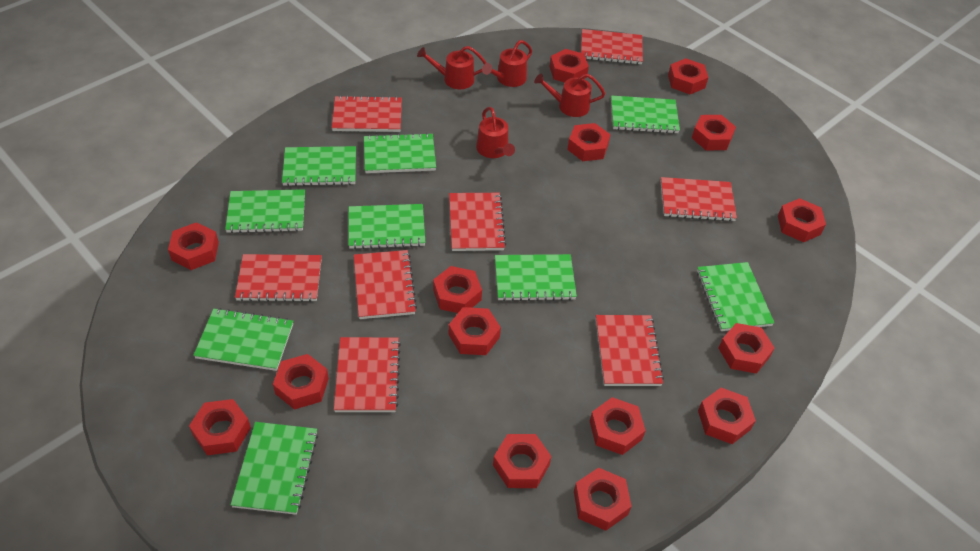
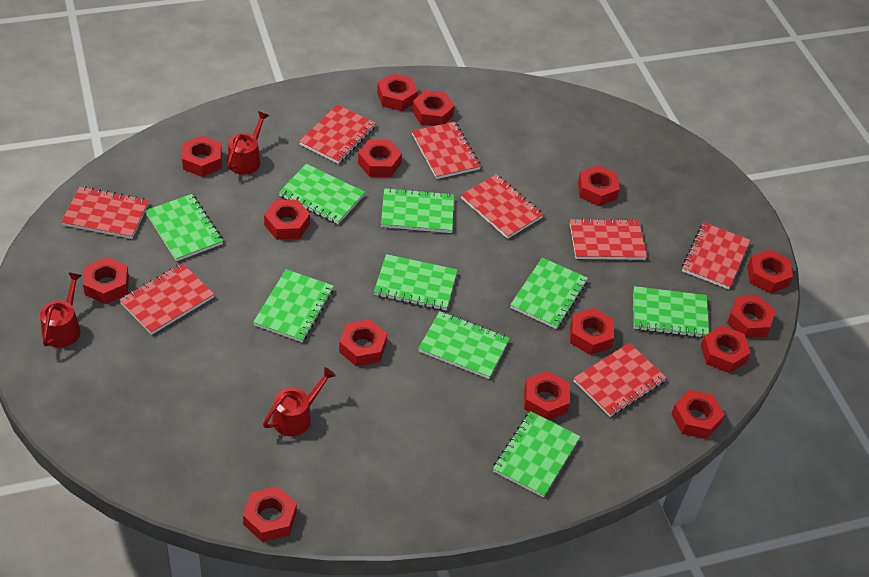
red watering can: [417,46,486,89] [476,107,515,158] [482,40,532,87] [534,74,605,117] = 4 -> [40,272,82,348] [227,111,269,175] [263,367,336,436] = 3

